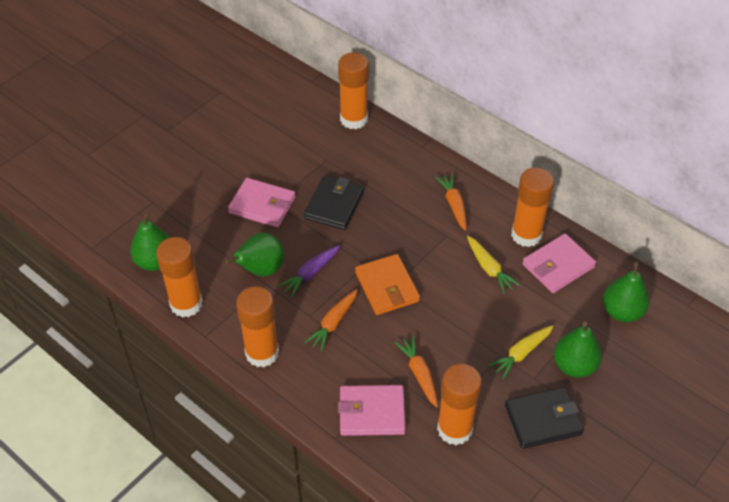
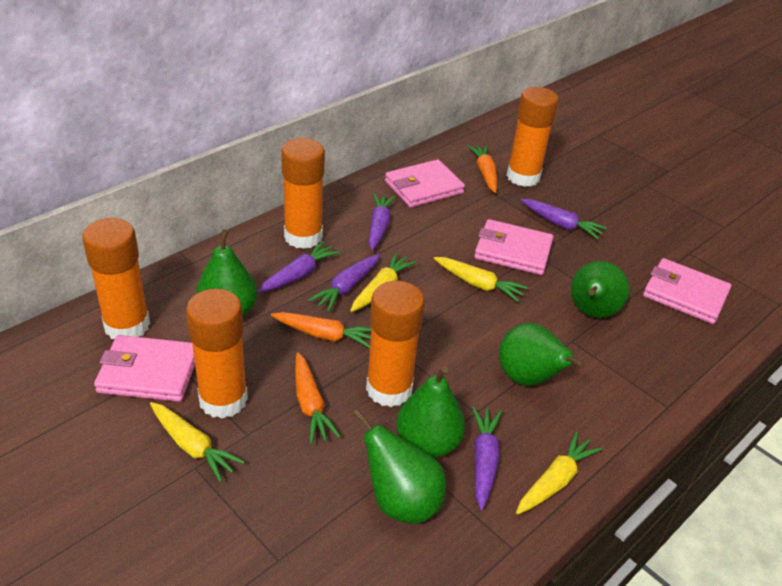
black wallet: [304,176,364,230] [505,387,584,449] = 2 -> none = 0
green pear: [130,211,170,271] [225,233,284,276] [554,322,602,378] [603,261,649,322] = 4 -> [196,230,257,316] [353,409,446,524] [396,366,465,458] [499,323,585,386] [571,261,629,318] = 5
orange wallet: [355,254,420,315] = 1 -> none = 0
pink wallet: [228,178,296,228] [338,385,406,436] [522,234,596,293] = 3 -> [94,335,195,402] [385,159,465,208] [474,219,554,275] [643,258,731,324] = 4
purple carrot: [278,245,340,297] = 1 -> [258,241,340,293] [308,254,380,312] [369,193,396,250] [472,407,502,510] [521,199,607,239] = 5
yellow carrot: [467,236,520,294] [488,325,554,379] = 2 -> [150,402,245,482] [350,252,417,312] [434,257,528,302] [516,431,602,515] = 4

